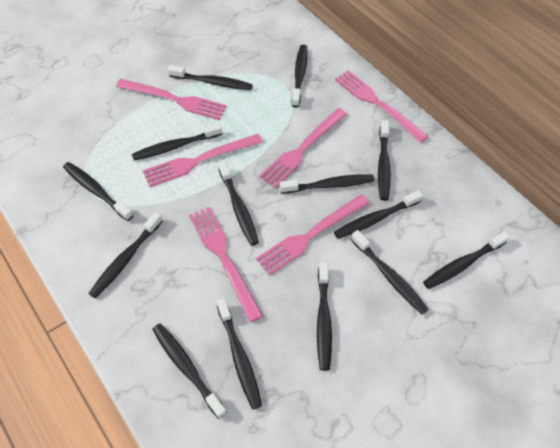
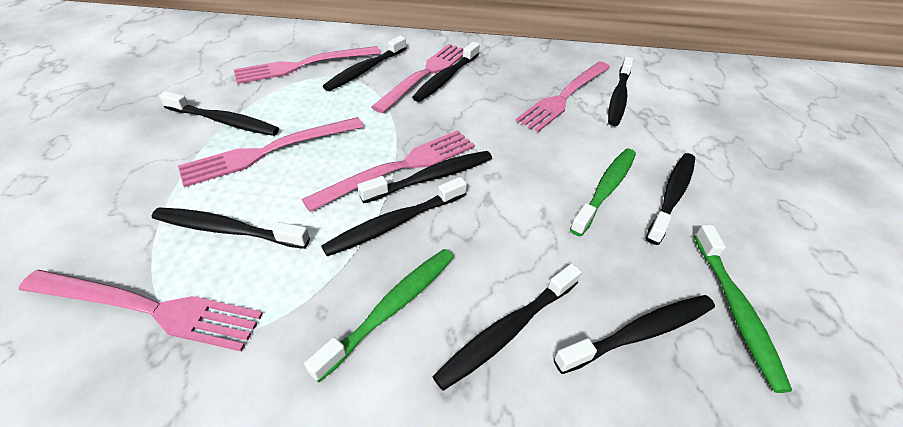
black toothbrush: [63,162,133,221] [88,212,163,298] [132,123,222,161] [152,323,227,419] [168,65,253,90] [217,298,262,409] [218,161,259,246] [280,175,374,194] [291,45,308,108] [317,262,332,370] [334,190,423,239] [351,230,428,314] [378,120,391,200] [423,231,510,289] = 14 -> [152,207,310,249] [159,91,279,136] [321,177,467,256] [323,36,406,91] [357,151,492,203] [412,42,480,102] [432,263,582,391] [554,295,715,374] [608,56,634,126] [646,153,695,245] = 10
green toothbrush: none = 0 -> [304,249,454,383] [570,149,636,236] [694,225,792,393] = 3

